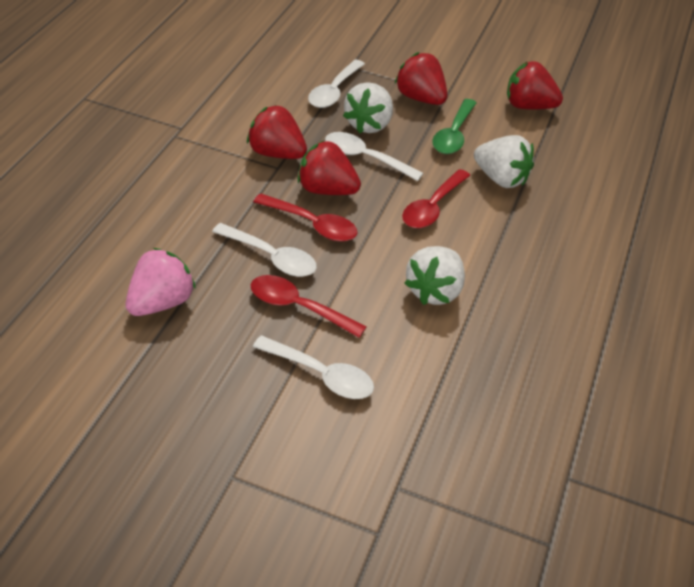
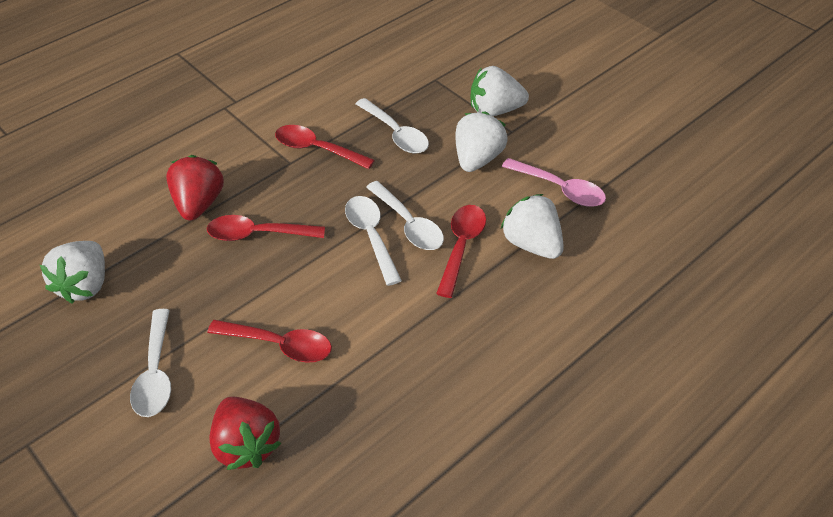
green spoon: [432,99,476,154] = 1 -> none = 0
pink spoon: none = 0 -> [502,158,606,207] = 1
pink strawberry: [126,248,196,316] = 1 -> none = 0
red spoon: [251,275,366,338] [253,193,358,242] [402,169,470,228] = 3 -> [207,215,325,241] [207,320,332,363] [275,125,375,169] [436,205,486,298] = 4
red strawberry: [247,105,307,159] [298,141,361,195] [395,52,447,105] [507,61,563,110] = 4 -> [166,155,224,221] [209,397,281,470] = 2
white strawberry: [343,82,393,133] [404,246,465,305] [474,135,534,188] = 3 -> [40,241,105,304] [455,111,508,172] [470,66,529,116] [501,194,564,259] = 4

